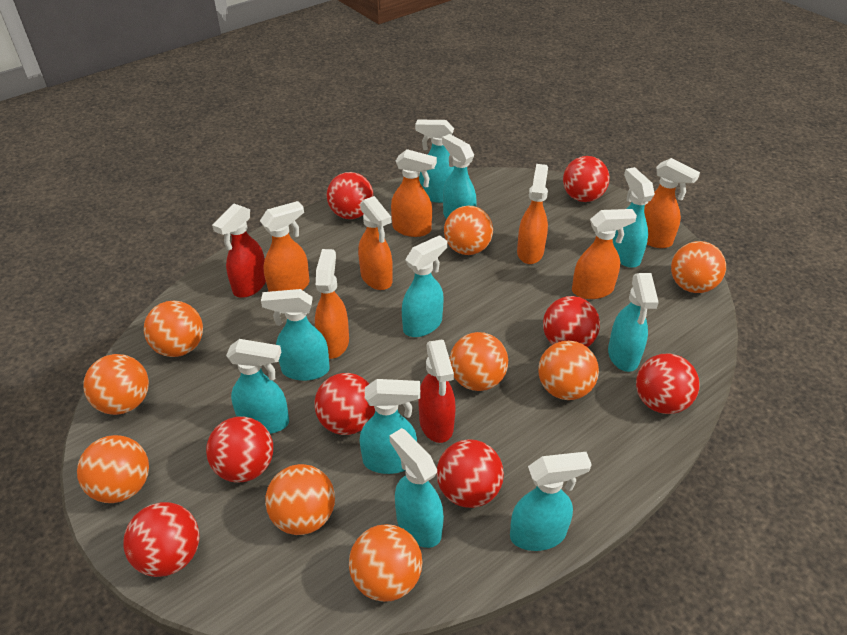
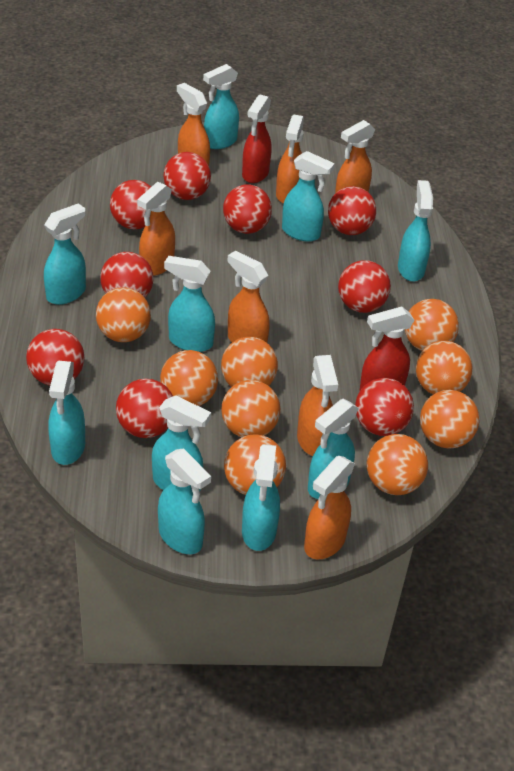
red ball: [123,502,200,577] [206,416,273,483] [315,373,375,435] [327,172,374,219] [437,439,504,508] [543,296,600,347] [563,156,610,202] [636,354,700,414] = 8 -> [26,329,85,386] [100,252,154,298] [110,180,151,229] [116,378,173,438] [163,152,211,200] [223,184,272,234] [328,186,376,235] [338,260,391,313] [355,378,414,436] = 9

